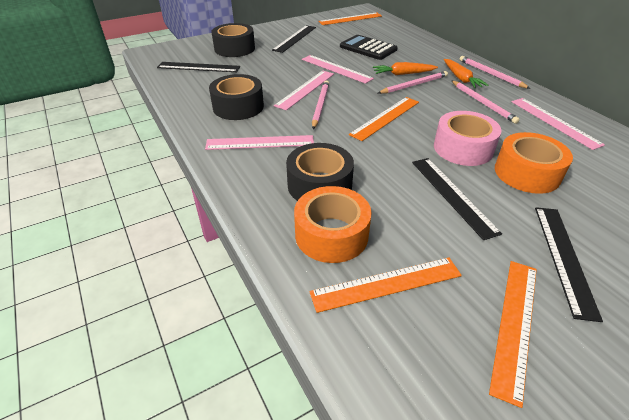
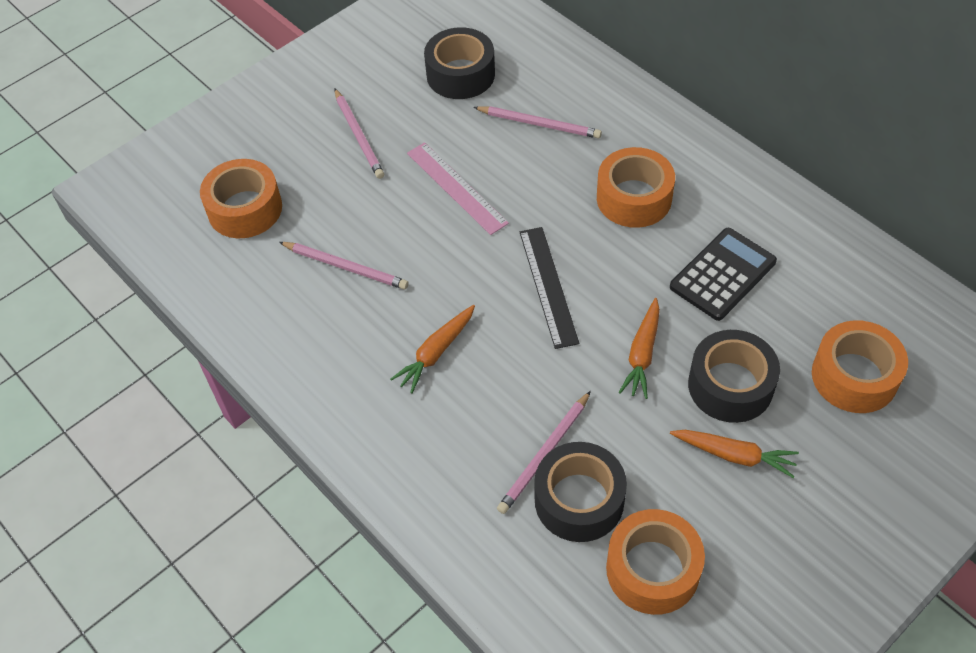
black ruler: [157,62,240,72] [272,25,316,53] [412,158,502,240] [535,207,603,322] = 4 -> [520,227,579,349] = 1
orange carrot: [373,62,438,75] [444,59,489,88] = 2 -> [390,305,475,393] [619,298,660,399] [670,430,799,478] = 3
orange ruler: [309,257,462,313] [318,13,382,25] [349,97,419,141] [489,261,537,408] = 4 -> none = 0
orange tape: [294,186,372,263] [495,132,573,194] = 2 -> [200,159,282,238] [597,147,675,228] [606,509,705,615] [812,320,908,413] = 4
pink ruler: [205,135,314,150] [274,71,334,110] [302,55,374,84] [512,98,605,150] = 4 -> [407,142,509,235] = 1
pink tape: [434,111,502,166] = 1 -> none = 0

